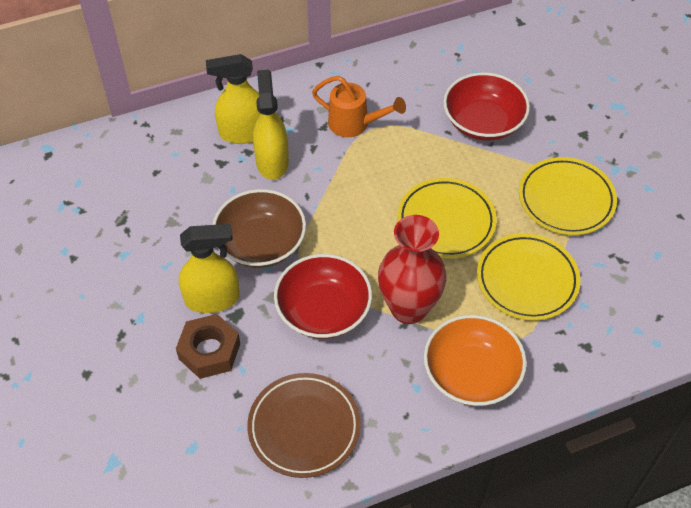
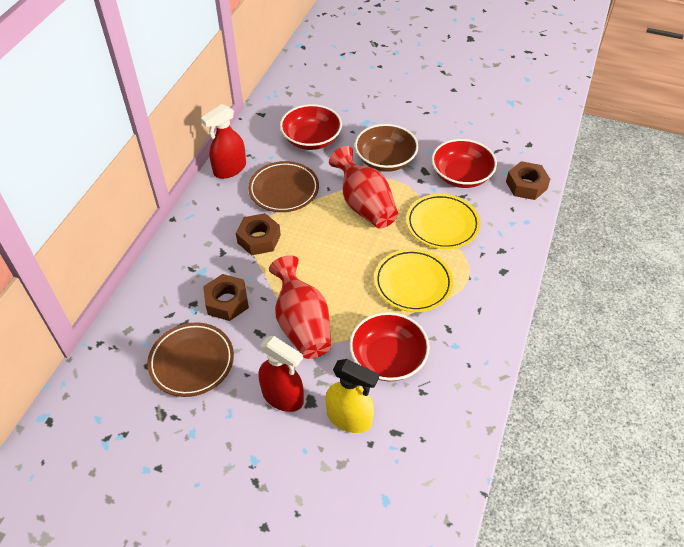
brown nut: [176,314,240,379] = 1 -> [203,274,249,321] [236,213,281,255] [506,161,550,200] = 3
brown plate: [247,373,361,478] = 1 -> [147,322,234,397] [248,161,319,212] = 2
orange bowl: [424,315,527,406] = 1 -> none = 0
orange watering can: [312,76,406,137] = 1 -> none = 0
red bowl: [274,254,372,339] [443,72,530,141] = 2 -> [280,104,342,150] [349,312,430,381] [432,139,497,188] = 3
red spray bottle: none = 0 -> [201,104,246,179] [258,336,304,412] = 2
red vase: [378,215,447,324] = 1 -> [269,255,331,359] [329,146,398,229] = 2
yellow plate: [397,178,497,258] [477,233,581,321] [519,157,617,235] = 3 -> [374,249,453,312] [406,194,480,249] = 2
yellow spray bottle: [179,224,240,313] [206,54,261,144] [253,70,289,180] = 3 -> [325,359,379,433] = 1

